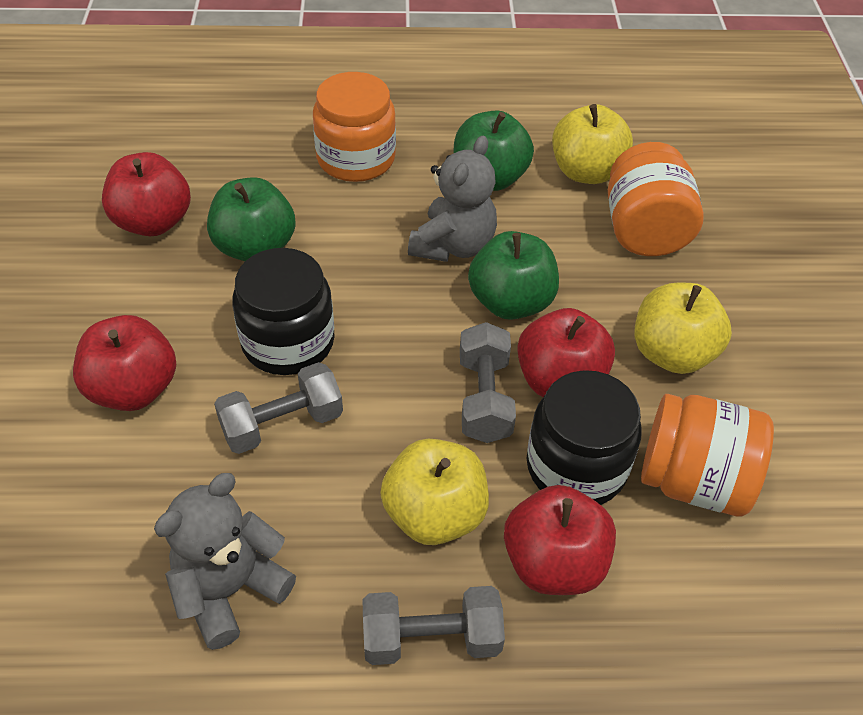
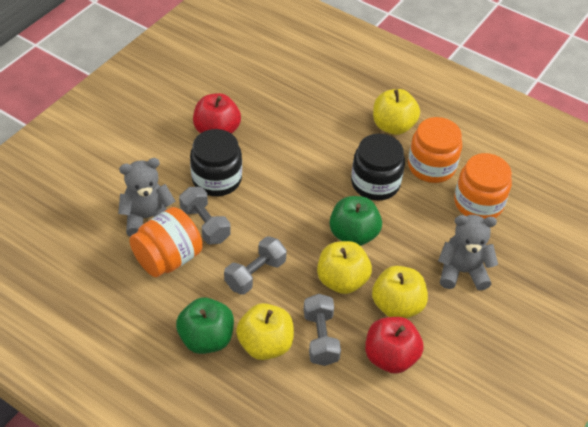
green apple: [207,177,296,261] [454,110,534,191] [468,231,559,320] = 3 -> [176,297,234,354] [329,196,382,246] = 2
red apple: [73,315,176,411] [102,152,191,236] [504,485,616,595] [517,308,615,397] = 4 -> [193,93,241,134] [365,317,424,374] = 2
yellow apple: [380,439,489,545] [552,104,633,184] [634,283,732,374] = 3 -> [236,303,294,360] [317,241,372,294] [372,266,428,318] [373,89,420,135] = 4

